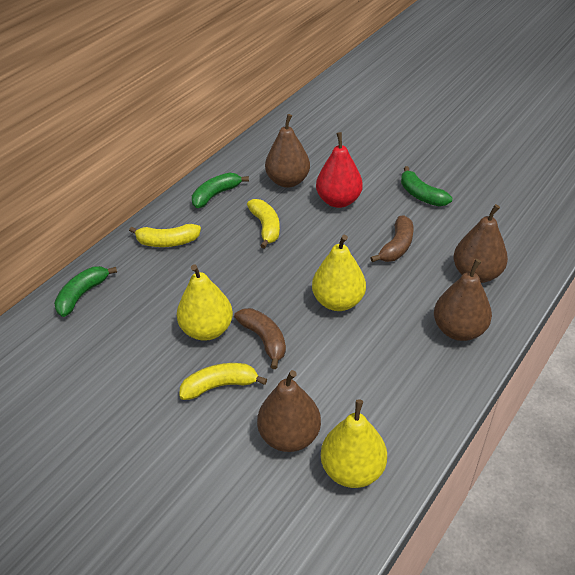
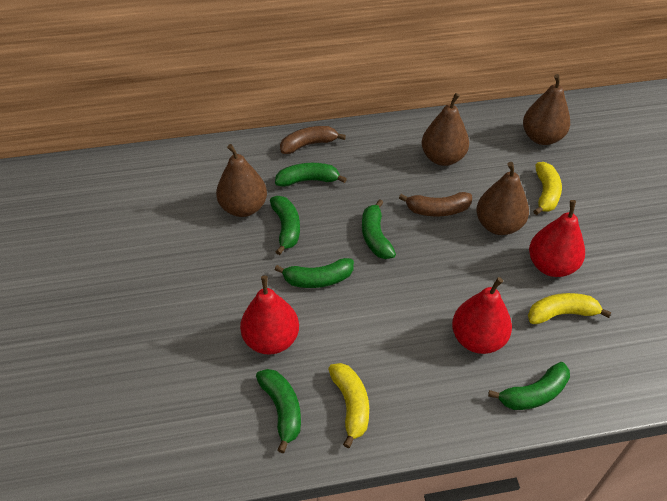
green banana: [54,266,117,317] [192,172,249,208] [401,166,452,206] = 3 -> [256,369,301,453] [270,196,300,255] [275,163,347,187] [275,258,354,288] [362,199,396,259] [488,362,570,410] = 6
red pear: [316,132,363,208] = 1 -> [240,276,299,355] [452,277,512,354] [529,200,585,277] = 3
yellow pear: [177,264,233,341] [312,235,366,311] [321,399,387,488] = 3 -> none = 0

